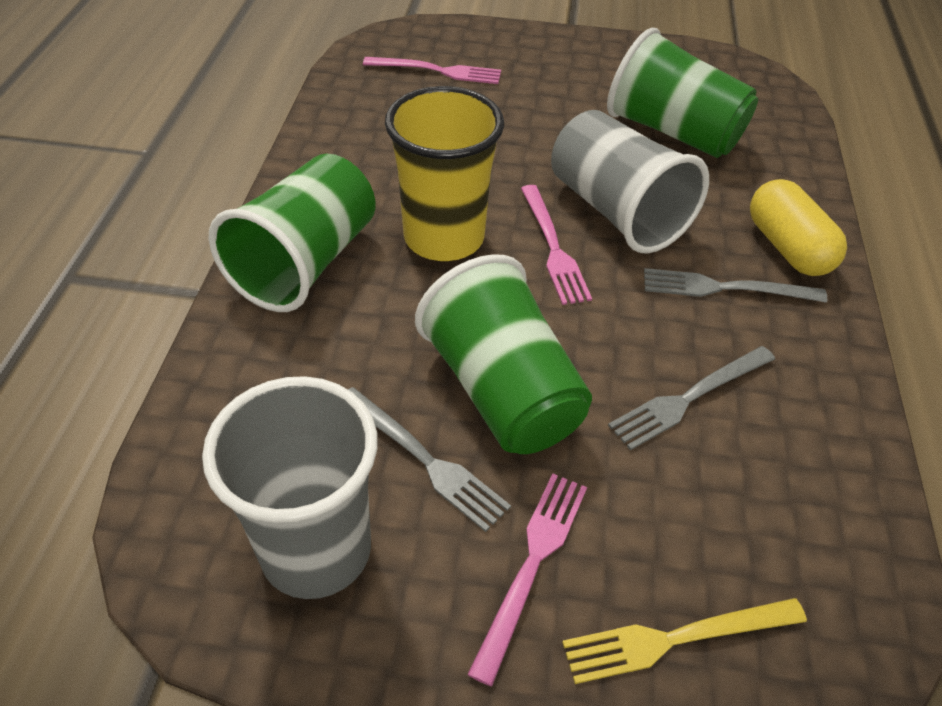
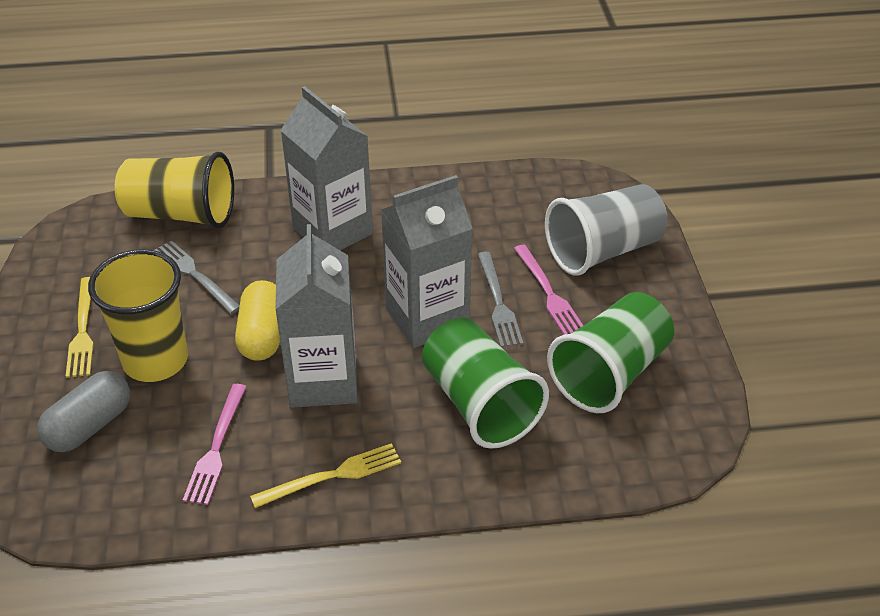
green cup: [209,154,375,312] [415,254,592,454] [607,28,758,158] = 3 -> [422,318,549,449] [547,292,674,413] = 2
grey capsule: none = 0 -> [37,371,130,452] = 1
grey carton: none = 0 -> [275,224,358,408] [281,86,373,250] [381,175,473,348] = 3
grey cup: [202,376,377,599] [551,110,709,253] = 2 -> [545,184,667,275] = 1
grey fork: [348,387,511,532] [608,346,775,450] [644,268,827,303] = 3 -> [154,241,240,314] [478,252,523,347] = 2
pink fork: [363,57,501,84] [467,473,587,686] [521,185,592,305] = 3 -> [183,384,247,505] [514,245,583,335] = 2
yellow cup: [385,86,504,261] = 1 -> [88,249,188,382] [115,152,234,229] = 2
yellow fork: [562,598,807,684] = 1 -> [66,277,93,378] [250,443,401,508] = 2

